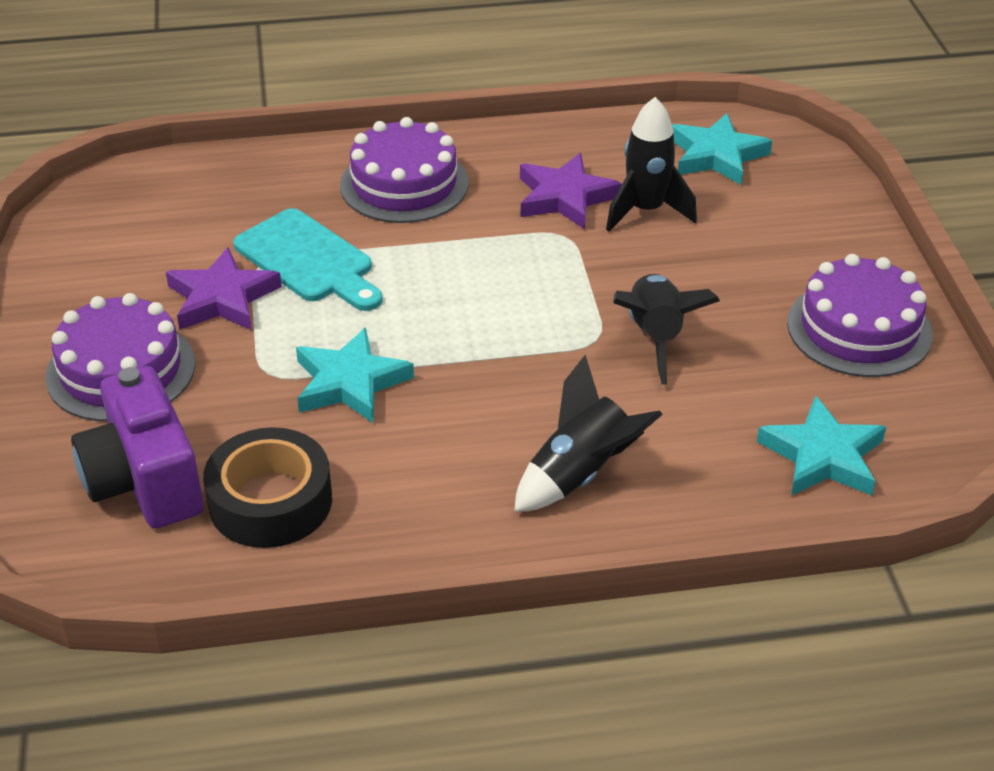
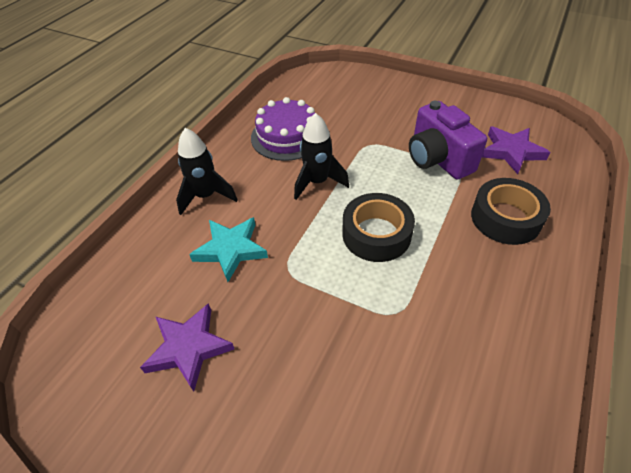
black rocket: [514,355,663,512] [606,97,697,232] [613,274,720,385] = 3 -> [176,128,237,215] [294,113,349,200] = 2
black tape: [203,427,332,548] = 1 -> [342,193,415,262] [471,178,551,245] = 2
purple cake: [45,293,195,422] [340,117,469,223] [787,254,933,377] = 3 -> [251,97,315,161] = 1
turquoise cutting board: [233,208,383,311] = 1 -> none = 0
turquoise star: [296,327,414,423] [672,113,772,185] [757,396,886,496] = 3 -> [189,217,268,282] = 1

